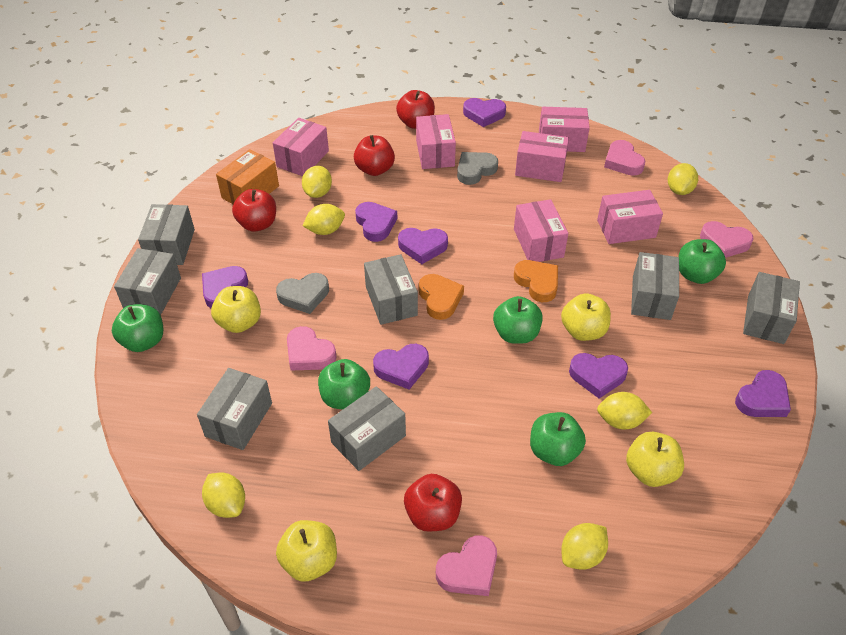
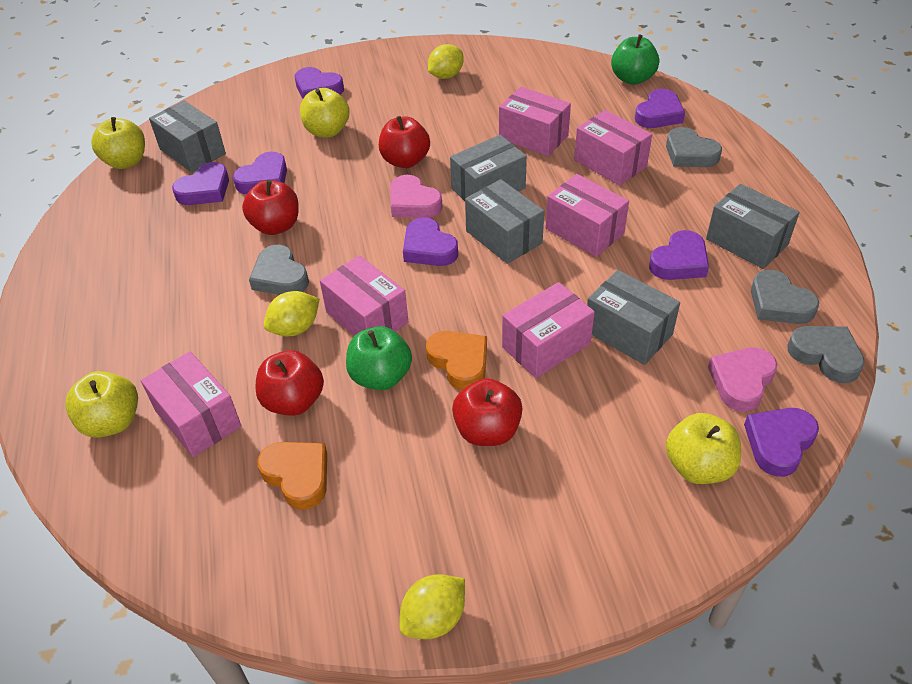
green apple: [112,304,163,352] [318,359,370,409] [493,296,543,344] [530,412,586,466] [678,239,726,284] = 5 -> [346,326,412,390] [611,34,659,85] = 2
grey box: [114,248,181,315] [138,204,195,265] [197,368,272,450] [328,386,406,471] [364,254,418,325] [631,252,679,320] [743,272,800,344] = 7 -> [149,100,226,172] [450,135,527,201] [465,179,544,264] [587,270,680,365] [706,184,800,269] = 5
grey heart: [276,273,329,314] [457,152,498,185] = 2 -> [249,245,309,295] [666,127,722,167] [751,270,819,324] [787,326,865,383] = 4
orange box: [216,149,279,204] = 1 -> none = 0
pink heart: [287,326,337,371] [436,535,497,596] [604,140,645,176] [700,221,754,258] = 4 -> [390,175,443,218] [708,347,777,411] = 2
yellow lemon: [202,473,245,518] [302,166,332,198] [303,204,345,235] [561,523,608,570] [597,392,652,429] [668,163,698,195] = 6 -> [264,291,319,336] [399,574,465,639] [428,44,464,79] = 3

